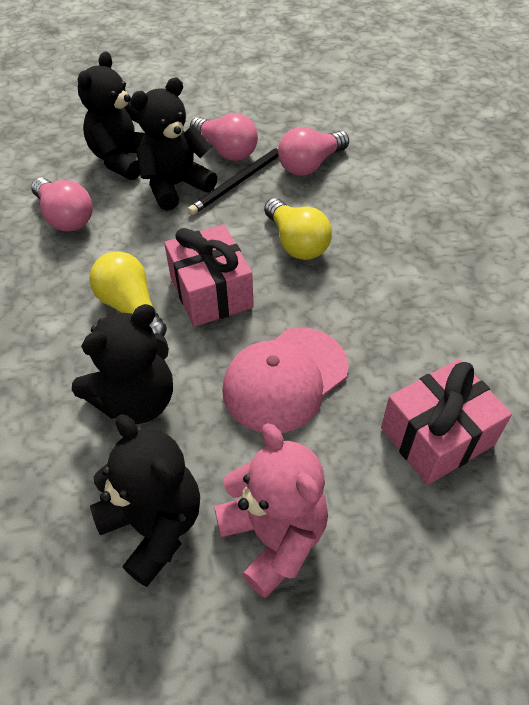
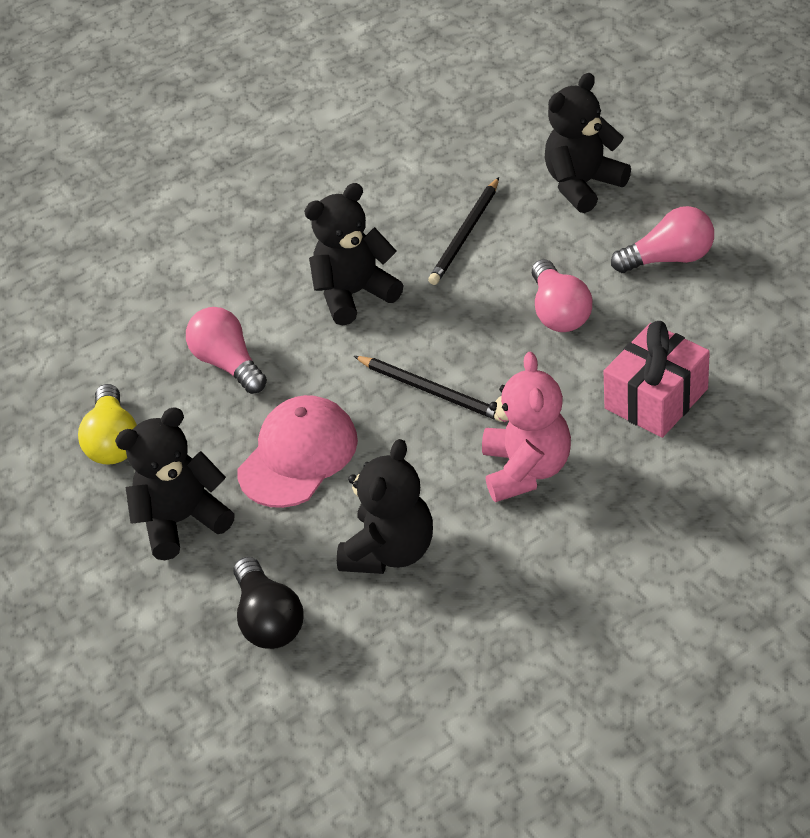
black light bulb: none = 0 -> [233,557,304,649] = 1
black pencil: [187,147,279,215] = 1 -> [354,356,503,422] [428,177,499,285] = 2
pink gift: [164,224,254,327] [381,359,512,485] = 2 -> [604,321,710,438] = 1
yellow light bulb: [90,251,167,336] [264,198,332,260] = 2 -> [78,384,137,465] = 1

